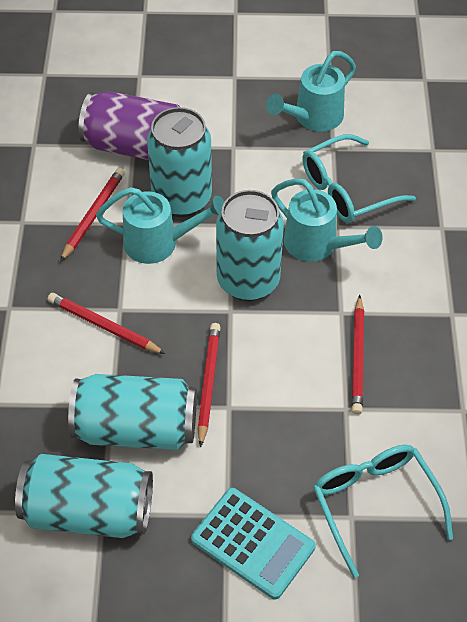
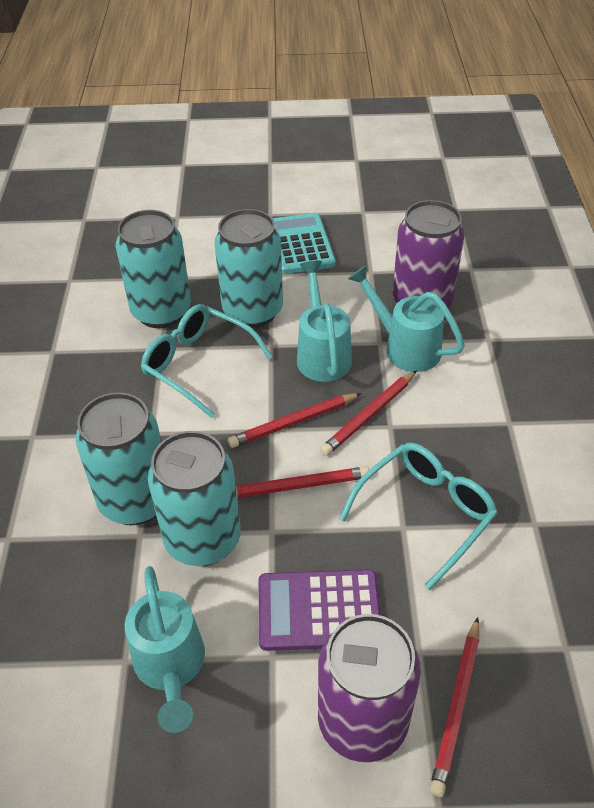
purple calculator: none = 0 -> [259,569,381,651] = 1
purple can: [78,91,180,160] = 1 -> [318,614,421,762] [393,200,465,308] = 2

